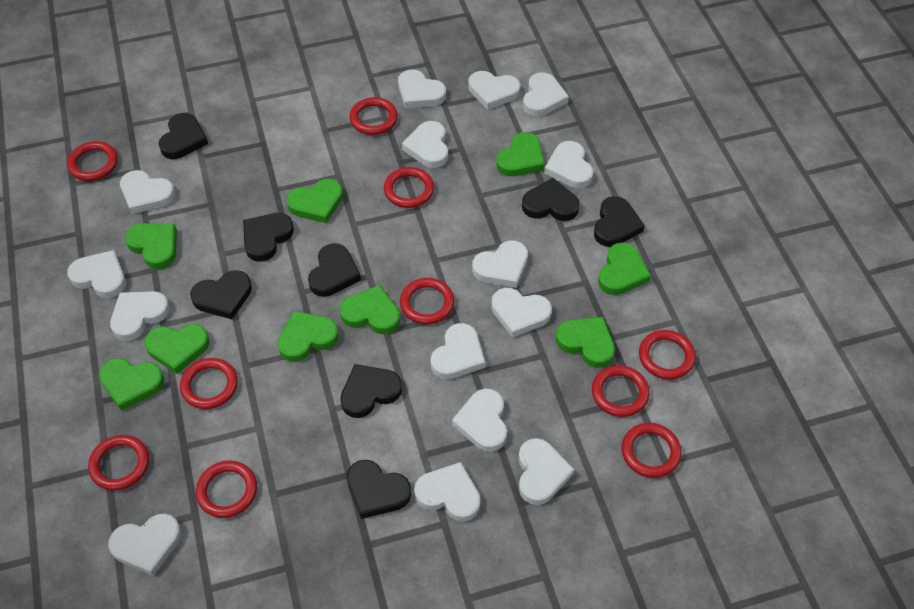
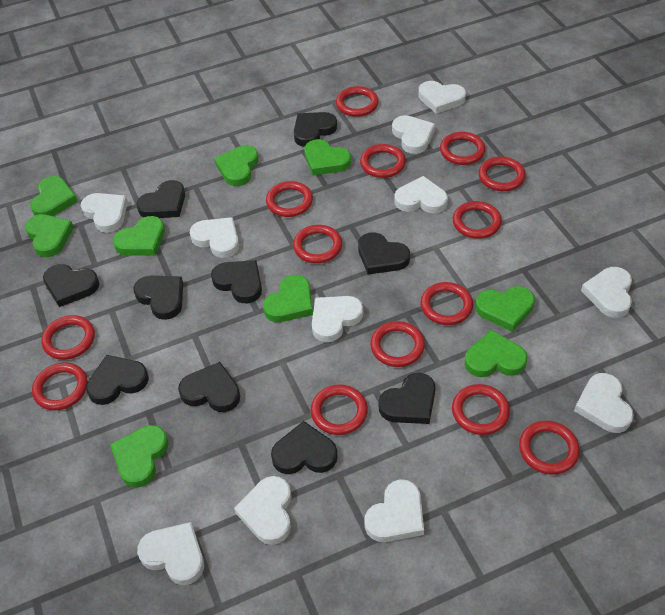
black heart: [159,113,208,159] [190,270,252,319] [243,213,294,262] [308,243,361,297] [340,364,402,418] [347,460,411,519] [522,178,580,221] [594,196,645,247] = 8 -> [43,264,99,307] [86,355,149,405] [134,275,183,320] [137,180,185,218] [178,362,240,412] [211,260,262,303] [271,421,338,474] [294,112,337,147] [358,232,410,275] [378,373,435,424] = 10
red ring: [67,141,118,181] [88,435,149,491] [180,358,238,409] [196,461,257,518] [349,97,398,135] [384,167,434,208] [400,278,454,325] [592,365,650,417] [622,423,682,478] [639,330,696,380] = 10 -> [32,362,88,411] [41,315,95,360] [266,181,313,217] [293,225,342,263] [311,385,368,435] [336,86,379,117] [360,144,406,178] [370,321,425,367] [420,282,473,325] [440,132,486,165] [452,384,510,435] [453,201,502,239] [478,157,526,191] [519,421,580,475] = 14
white heart: [67,250,126,298] [108,514,181,576] [110,291,170,341] [120,170,175,214] [398,70,446,108] [402,121,448,168] [414,462,481,522] [430,323,485,379] [452,389,507,452] [468,71,520,110] [472,240,528,288] [491,288,552,337] [518,438,575,505] [523,72,569,116] [544,141,593,189] = 15 -> [81,193,128,233] [137,522,204,585] [190,217,239,258] [234,476,292,545] [312,296,363,342] [364,479,424,542] [392,115,435,154] [394,176,448,214] [418,81,466,114] [574,373,634,433] [581,267,632,318] = 11

